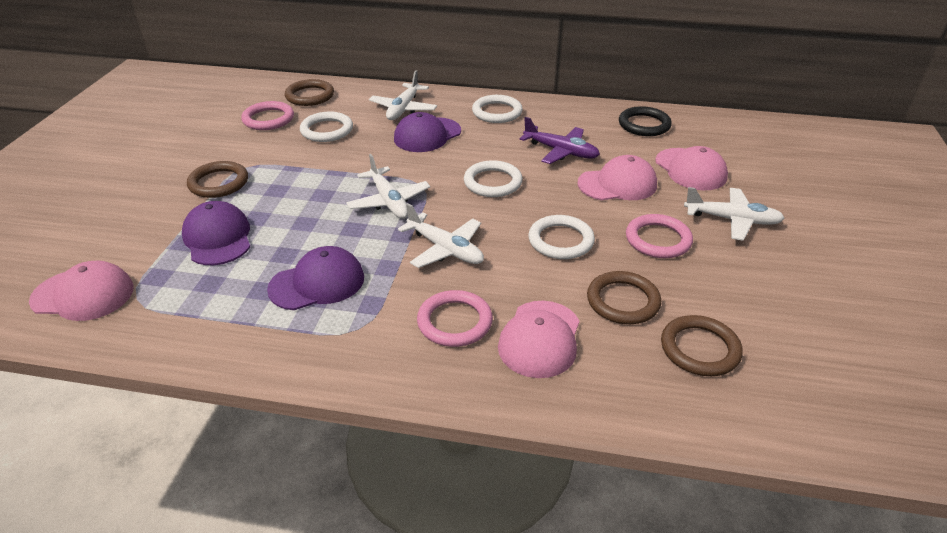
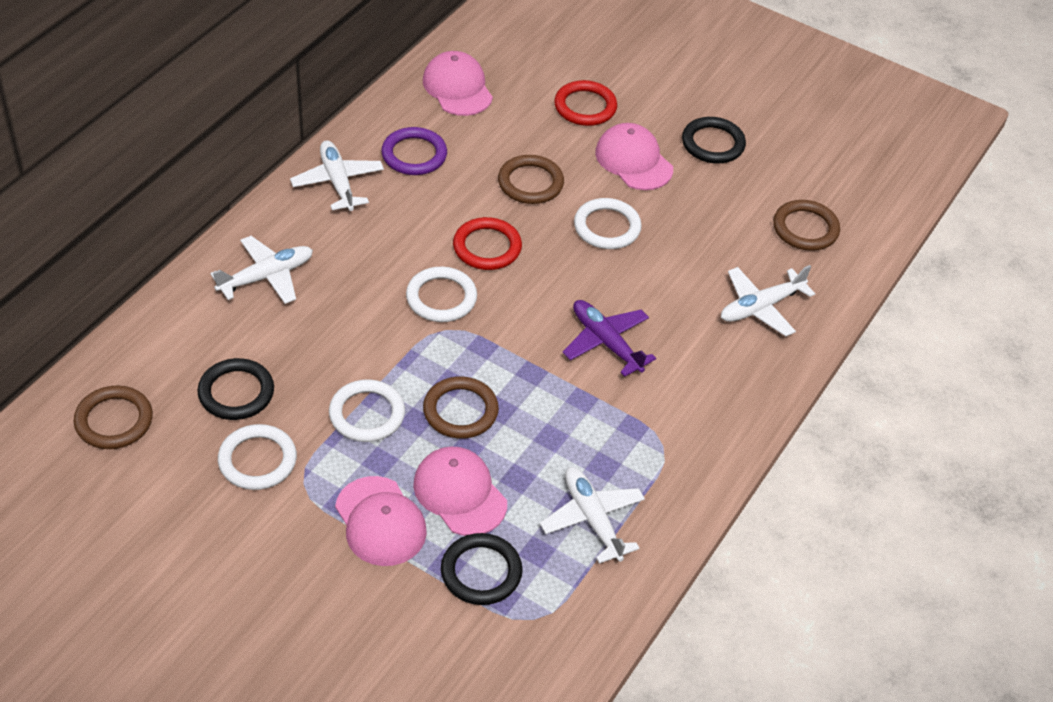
black ring: [619,106,672,136] = 1 -> [197,358,274,420] [441,533,523,605] [682,117,746,163] = 3
pink ring: [241,101,294,130] [417,290,493,347] [626,214,693,258] = 3 -> none = 0
purple cap: [182,201,250,265] [267,246,364,310] [394,112,461,152] = 3 -> none = 0
purple ring: none = 0 -> [381,127,447,175] = 1
red ring: none = 0 -> [453,217,522,270] [554,80,617,126] = 2

